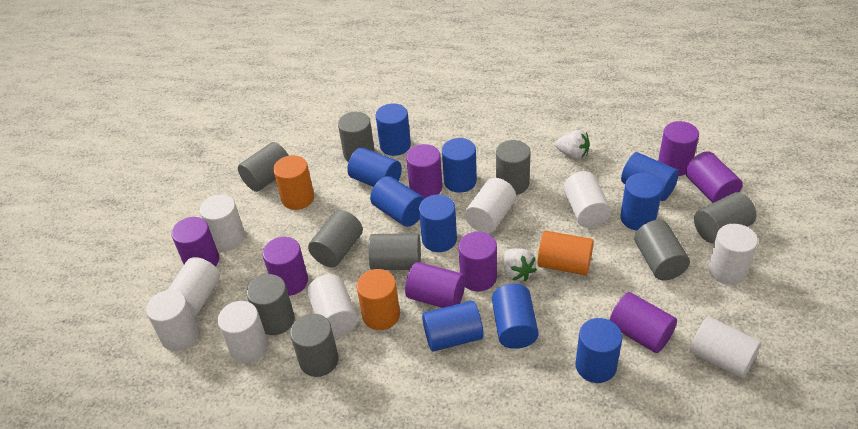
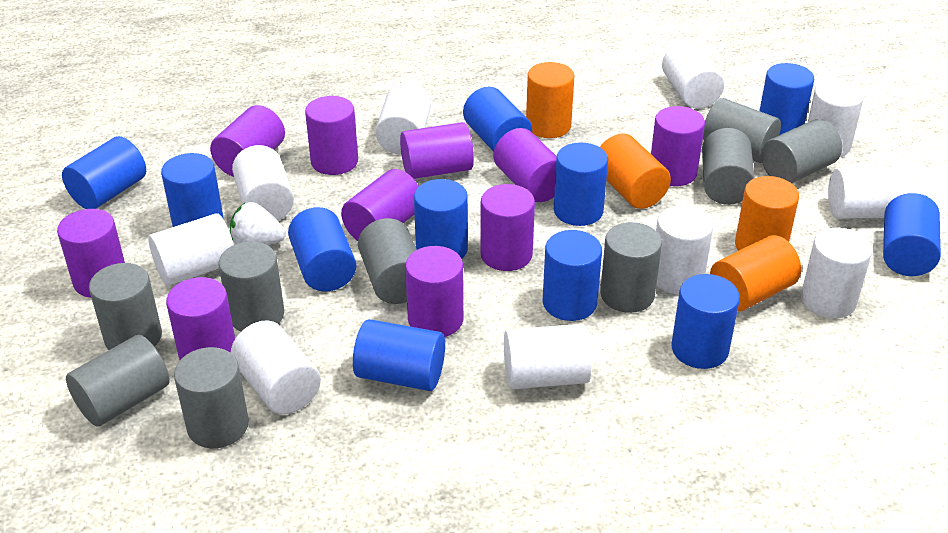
blue cylinder: [347,147,402,187] [370,176,425,227] [376,103,411,156] [419,195,457,252] [422,301,484,352] [442,138,477,193] [492,283,539,349] [575,318,622,383] [620,173,663,231] [621,152,679,201] = 10 -> [62,136,146,209] [161,153,223,227] [288,207,356,292] [353,319,445,391] [414,179,468,259] [463,87,532,152] [543,230,602,321] [554,142,608,226] [671,274,740,369] [759,63,814,135] [883,193,941,276] = 11
orange cylinder: [273,155,314,210] [356,269,400,330] [537,231,594,276] = 3 -> [526,62,575,138] [600,134,671,209] [710,235,801,312] [735,176,799,251] = 4
purple cylinder: [171,217,219,267] [262,237,308,296] [405,262,465,308] [406,144,443,198] [459,231,497,291] [610,292,677,353] [658,121,699,176] [685,151,743,203] = 8 -> [57,209,125,298] [166,277,235,360] [210,105,285,177] [305,96,358,175] [341,169,419,241] [400,122,474,179] [405,246,463,337] [480,184,535,271] [493,128,557,202] [651,106,705,186] = 10
white cylinder: [146,290,199,351] [168,257,220,317] [200,194,245,251] [217,301,268,363] [307,274,358,337] [465,178,516,233] [563,171,611,228] [690,316,761,378] [708,224,758,285] = 9 -> [148,213,234,286] [231,320,321,414] [232,145,294,221] [375,83,431,155] [504,324,592,389] [656,206,713,294] [662,41,724,109] [801,228,872,318] [808,80,864,157] [828,167,912,219] = 10
white strawberry: [503,248,537,281] [555,130,590,160] = 2 -> [230,202,286,245] = 1

